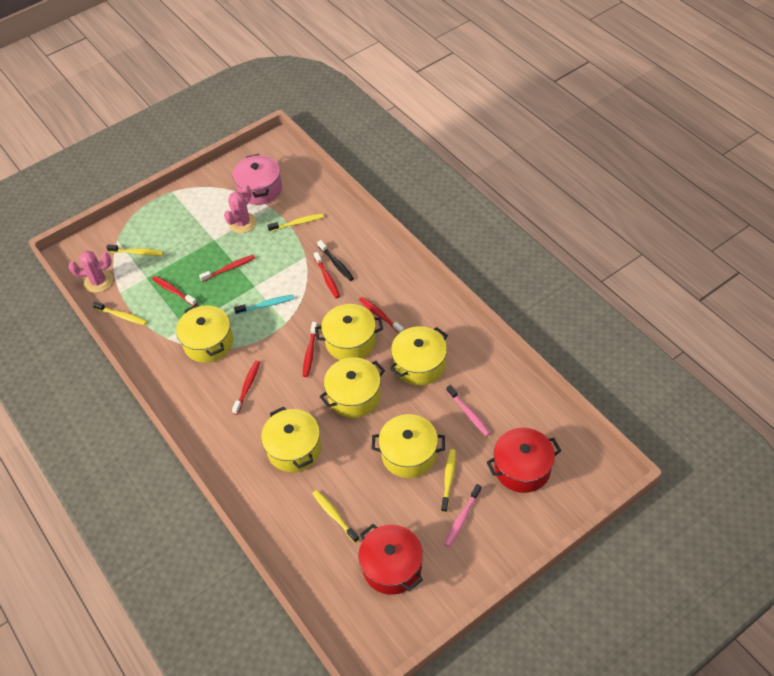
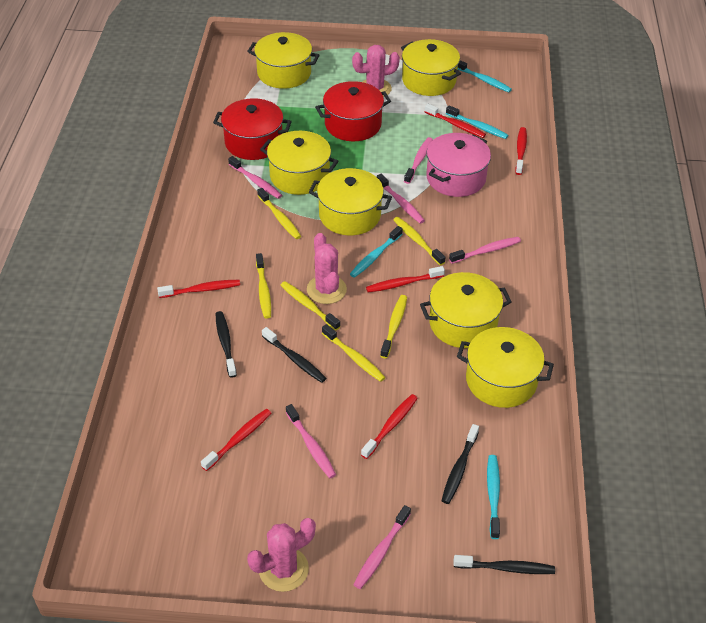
black toothbrush: [317,240,354,281] = 1 -> [215,311,237,378] [262,327,326,383] [441,424,479,504] [454,555,555,574] = 4
pink cactus: [68,251,113,293] [224,185,256,233] = 2 -> [247,518,316,592] [307,233,347,304] [352,45,400,97] = 3
pink toothbrush: [444,484,481,547] [447,385,490,436] = 2 -> [228,156,282,199] [286,404,336,478] [353,505,411,589] [377,174,425,224] [404,137,433,184] [449,237,521,264] = 6
turquoise toothbrush: [234,295,294,315] = 1 -> [350,226,403,278] [446,105,509,139] [458,60,512,92] [487,455,500,539] = 4
yellow toothbrush: [92,301,147,325] [106,245,164,256] [267,213,324,232] [312,490,359,543] [441,449,456,513] = 5 -> [256,253,271,319] [257,188,301,239] [281,281,340,331] [322,324,385,382] [380,295,407,358] [393,217,446,266] = 6

